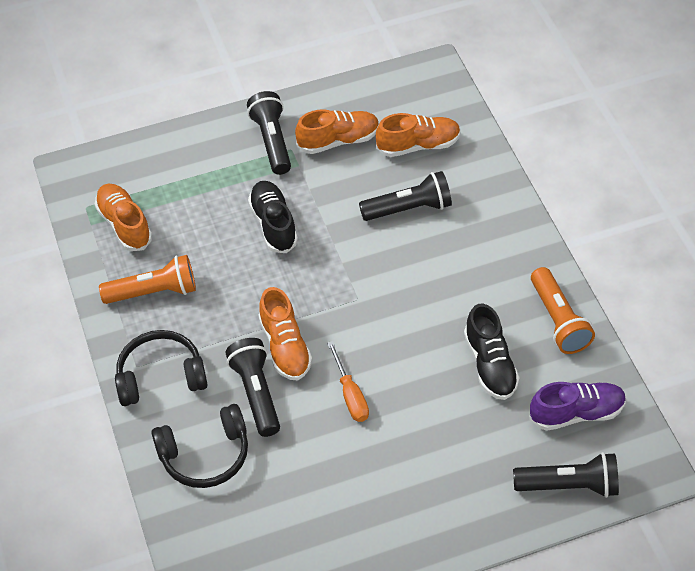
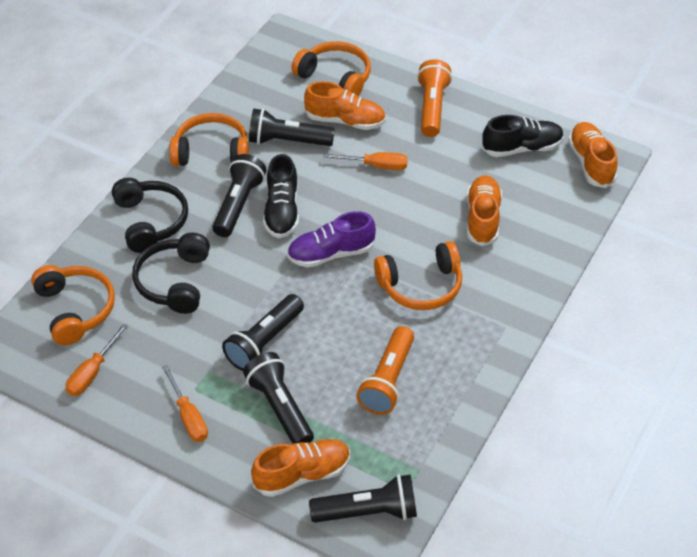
black flashlight: [225,338,280,437] [247,91,291,175] [359,171,452,221] [513,452,619,498] = 4 -> [212,154,267,237] [222,294,304,371] [243,352,314,444] [249,108,335,146] [309,474,417,523] = 5
orange headphones: none = 0 -> [31,265,115,345] [169,113,249,166] [291,41,371,96] [374,241,462,310] = 4
orange screwdriver: [327,341,369,422] = 1 -> [66,323,128,396] [162,365,208,442] [323,152,408,170] = 3

